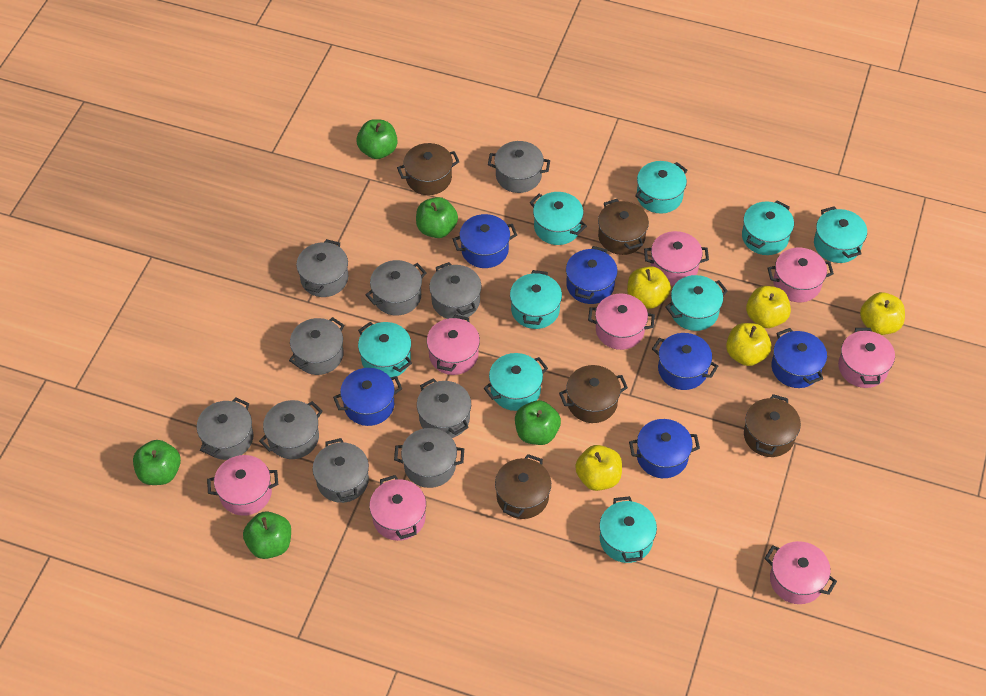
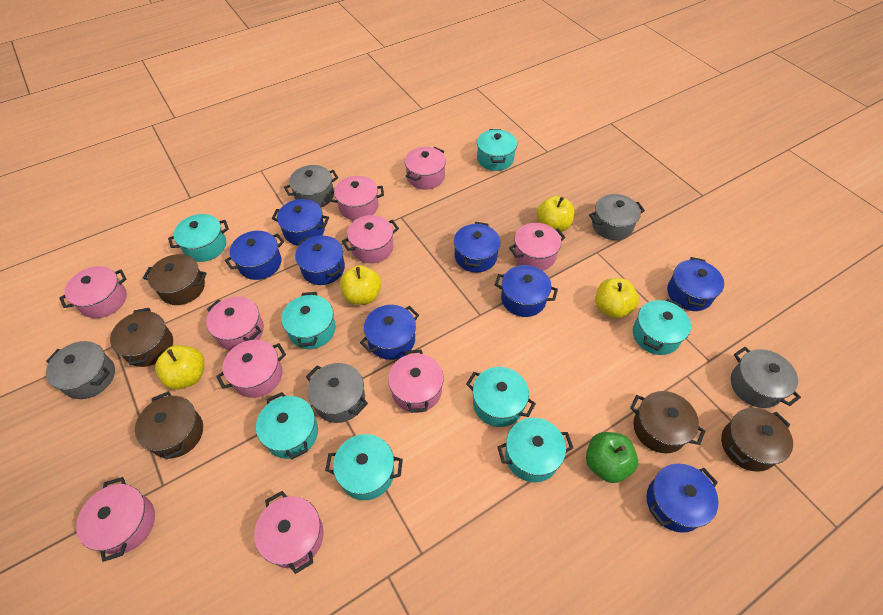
blue pot: [333,368,402,426] [453,214,517,268] [566,246,618,304] [629,419,700,478] [652,333,718,390] [771,328,827,388] = 6 -> [225,231,284,280] [272,199,329,246] [295,236,345,285] [360,305,419,360] [454,222,500,272] [495,265,558,317] [646,464,718,533] [667,257,724,311] = 8
green apple: [133,440,181,485] [243,511,291,559] [357,119,397,159] [416,197,458,238] [515,400,561,445] = 5 -> [586,432,638,483] = 1
grey pot: [197,397,253,460] [259,400,323,459] [289,317,344,375] [296,239,348,297] [313,438,369,503] [366,260,427,315] [394,428,464,488] [417,378,471,438] [429,262,482,319] [488,141,550,193] = 10 -> [46,341,115,399] [284,165,338,207] [306,363,368,423] [589,194,645,240] [731,347,801,408] = 5
pink pot: [207,455,278,516] [369,475,426,541] [427,315,480,375] [588,294,655,350] [644,231,709,286] [764,541,837,604] [767,248,834,302] [838,328,895,388] = 8 -> [59,266,127,318] [76,477,155,562] [206,297,264,350] [216,340,286,398] [254,491,324,574] [329,176,384,220] [342,215,399,263] [388,350,444,413] [404,147,446,189] [509,223,566,271] = 10
turquoise pot: [358,322,412,377] [484,353,548,411] [510,270,562,329] [530,192,587,245] [599,496,657,563] [635,161,687,214] [665,275,728,331] [742,200,794,255] [814,206,867,263] = 9 -> [168,214,229,262] [256,392,318,459] [281,292,336,349] [325,434,403,500] [466,367,536,427] [477,129,517,171] [497,418,573,482] [633,299,691,355] = 8
yellow apple: [575,445,622,491] [627,266,671,309] [726,323,772,366] [746,286,791,328] [860,292,905,335] = 5 -> [155,345,204,390] [340,265,381,305] [537,196,574,232] [595,278,639,319] = 4

